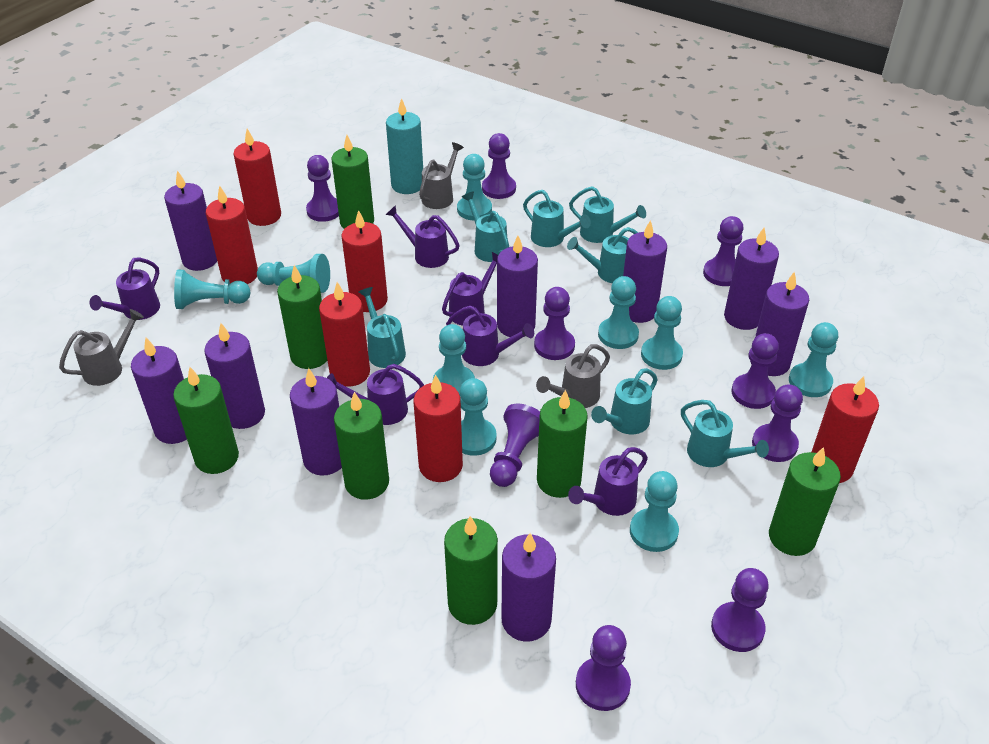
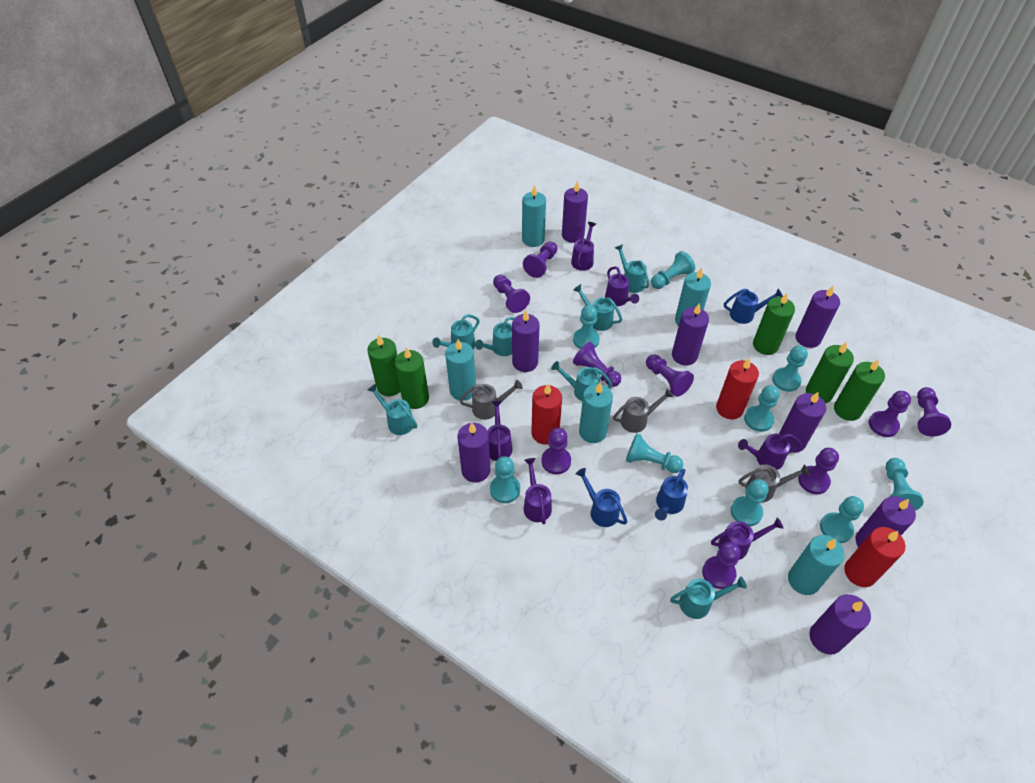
blue watering can: none = 0 -> [576,468,627,527] [655,469,688,521] [724,289,783,324] = 3
green candle: [173,367,239,474] [277,265,327,369] [332,135,374,229] [334,392,389,500] [444,516,498,625] [537,390,588,498] [769,447,841,556] = 7 -> [367,334,400,396] [395,347,429,409] [753,293,795,355] [806,342,854,403] [834,359,885,421] = 5
purple candle: [131,338,187,444] [164,170,217,271] [204,323,265,429] [290,368,342,476] [497,236,538,337] [502,533,556,642] [623,220,667,323] [724,228,779,330] [750,271,809,376] = 9 -> [458,423,490,483] [512,311,540,372] [562,181,588,243] [672,304,709,366] [779,392,826,453] [795,286,840,348] [809,594,871,655] [856,496,916,547] = 8
red candle: [206,185,258,284] [233,129,281,226] [319,282,370,387] [341,210,388,312] [413,374,463,482] [812,376,879,483] = 6 -> [531,384,562,445] [716,358,759,419] [844,527,905,587] = 3
turquoise candle: [386,98,423,194] = 1 -> [445,339,476,401] [522,185,546,247] [579,383,613,443] [675,267,711,326] [788,535,844,595] = 5

